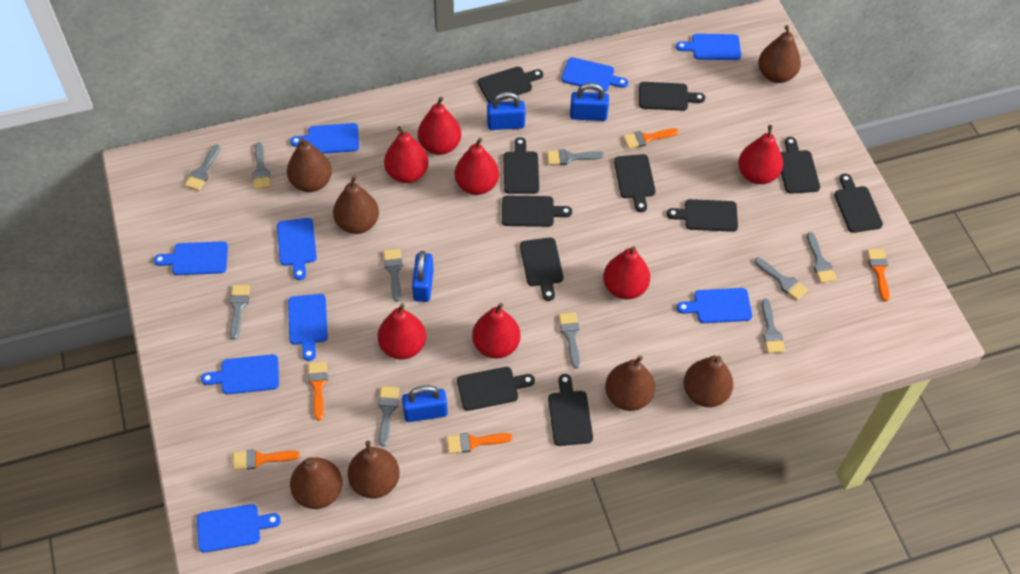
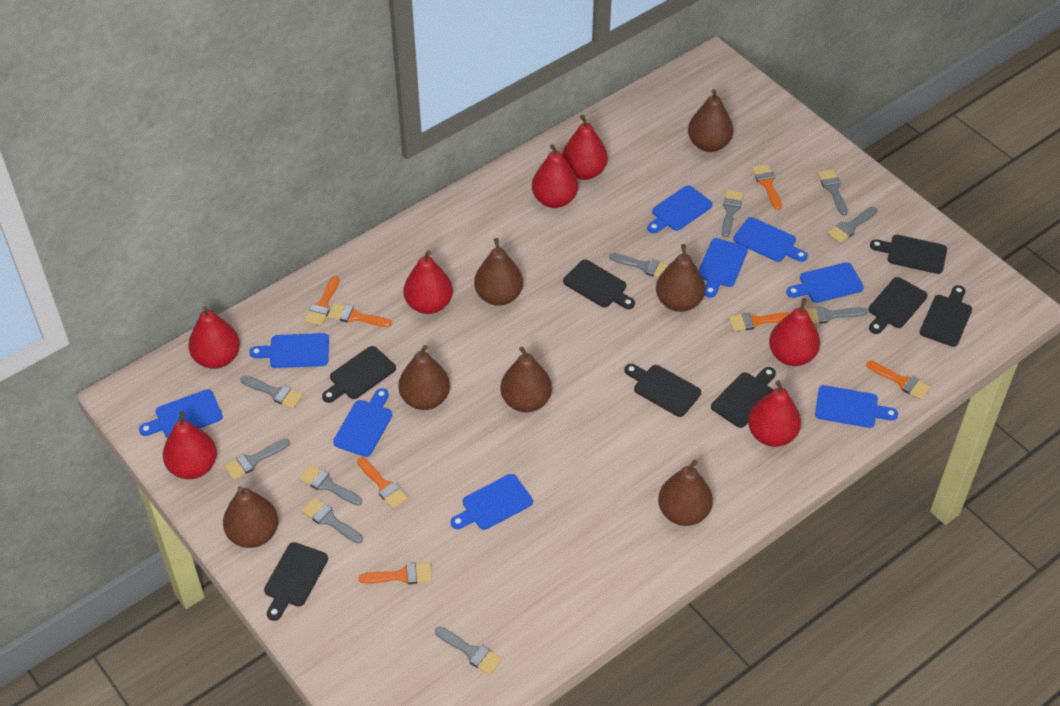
black cutting board: [457,367,535,411] [478,67,543,103] [502,196,572,227] [504,137,539,194] [520,237,563,301] [548,374,593,446] [614,154,656,212] [639,82,705,111] [667,199,738,232] [781,137,820,194] [834,173,883,233] = 11 -> [264,542,328,621] [322,346,396,403] [563,260,635,309] [624,364,701,417] [711,367,776,428] [868,277,928,334] [870,235,947,274] [920,285,972,347] = 8
blue padlock: [402,385,448,422] [412,251,434,302] [487,92,526,130] [570,83,609,121] = 4 -> none = 0
orange brush: [233,449,300,470] [308,361,328,421] [446,433,513,454] [623,128,679,149] [867,249,890,302] = 5 -> [305,276,339,326] [328,303,392,327] [357,457,408,509] [359,563,432,584] [729,312,791,331] [752,164,782,210] [866,361,931,400] = 7

